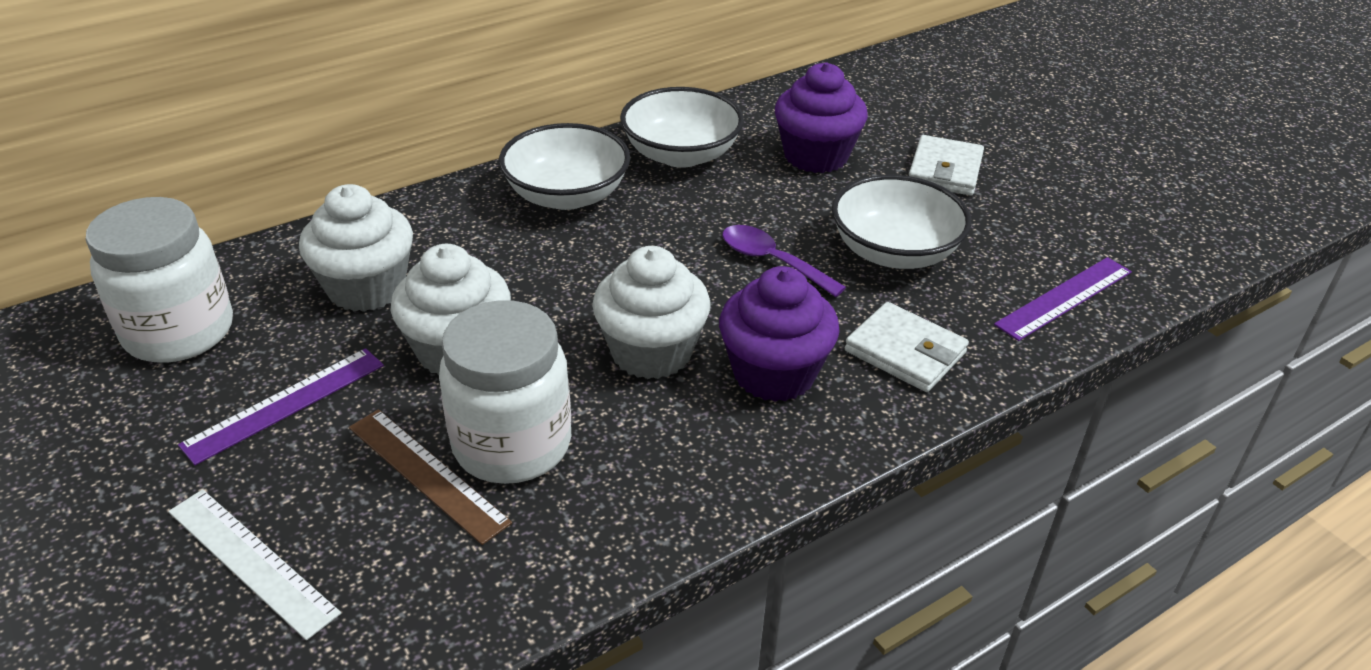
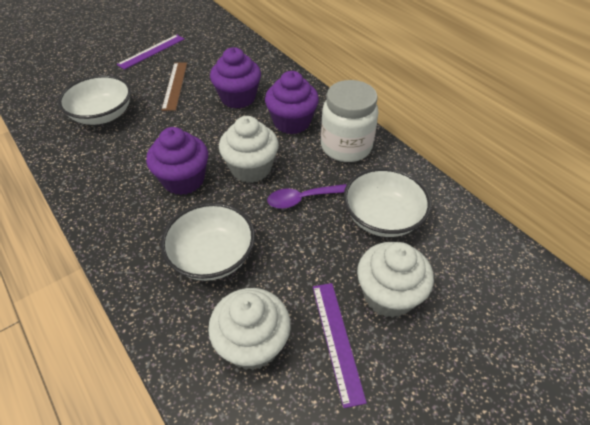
purple cupcake: [719,266,840,402] [775,62,868,173] = 2 -> [146,127,208,195] [210,47,261,109] [265,71,319,134] = 3
white jar: [86,197,233,363] [439,300,571,484] = 2 -> [321,80,379,162] = 1
white ruler: [168,489,341,640] = 1 -> none = 0
white wallet: [845,302,969,392] [909,135,984,196] = 2 -> none = 0

